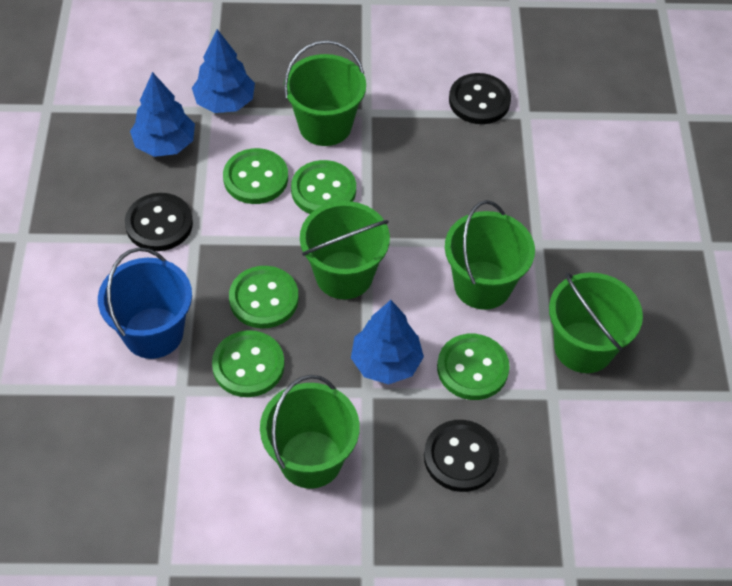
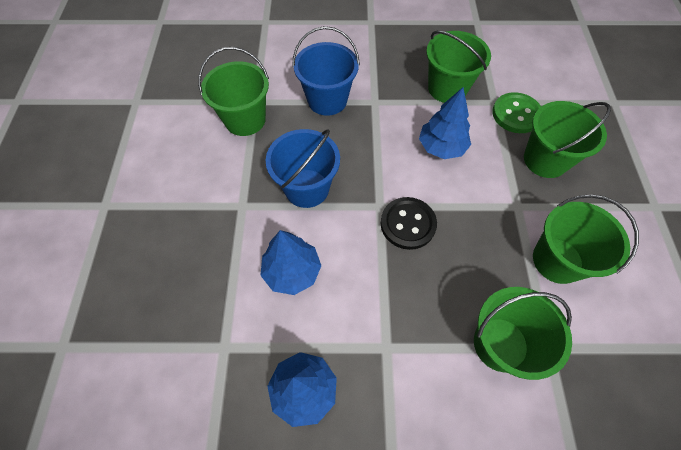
black button: [125,193,193,251] [424,420,500,492] [449,73,511,124] = 3 -> [381,197,437,250] = 1
blue bucket: [98,248,192,359] = 1 -> [265,129,340,208] [292,26,360,116] = 2
green button: [212,330,285,397] [223,148,288,204] [229,266,299,328] [291,160,356,214] [437,334,510,400] = 5 -> [492,92,541,133] = 1

